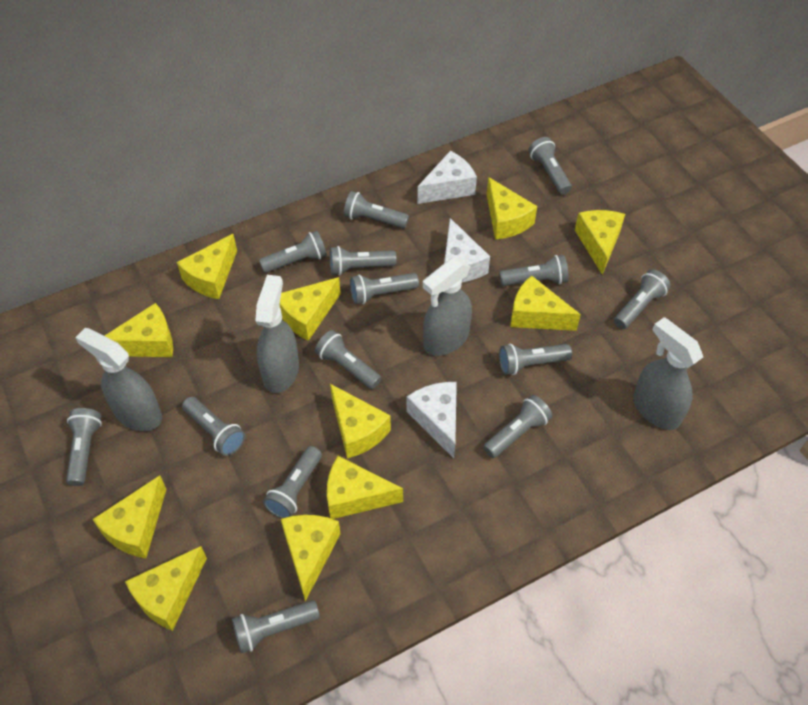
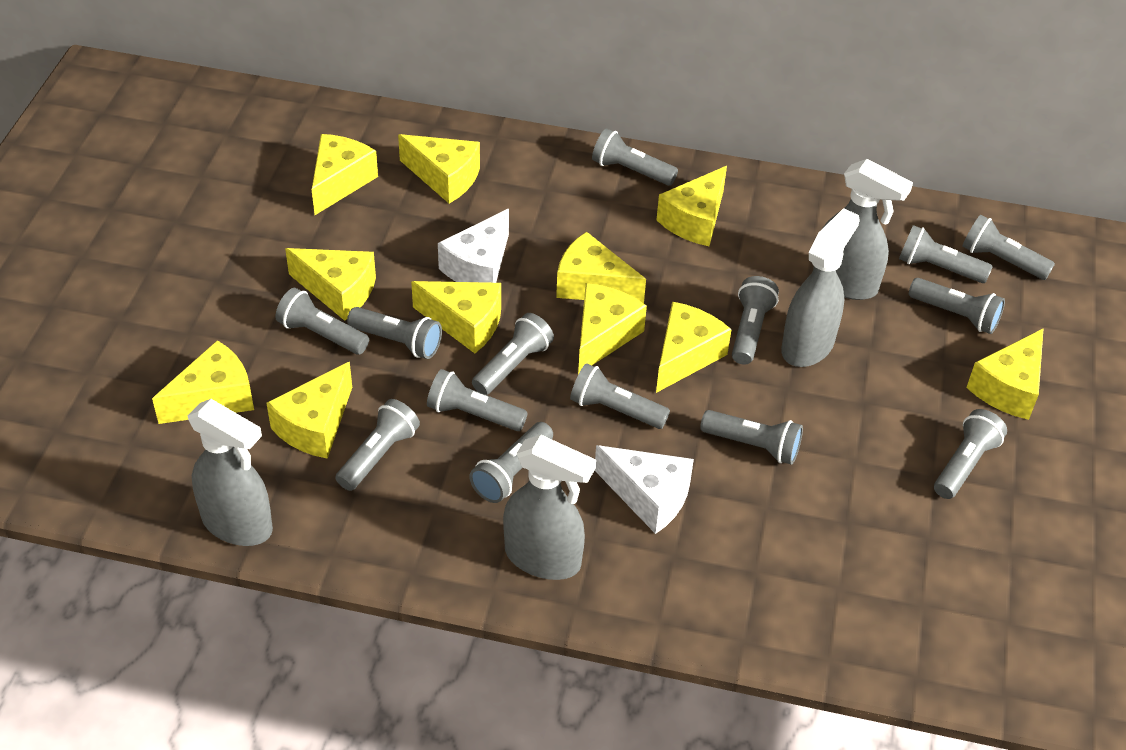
white cheese: [406,382,457,458] [417,151,477,204] [444,218,490,282] = 3 -> [438,209,509,283] [594,445,694,534] = 2

